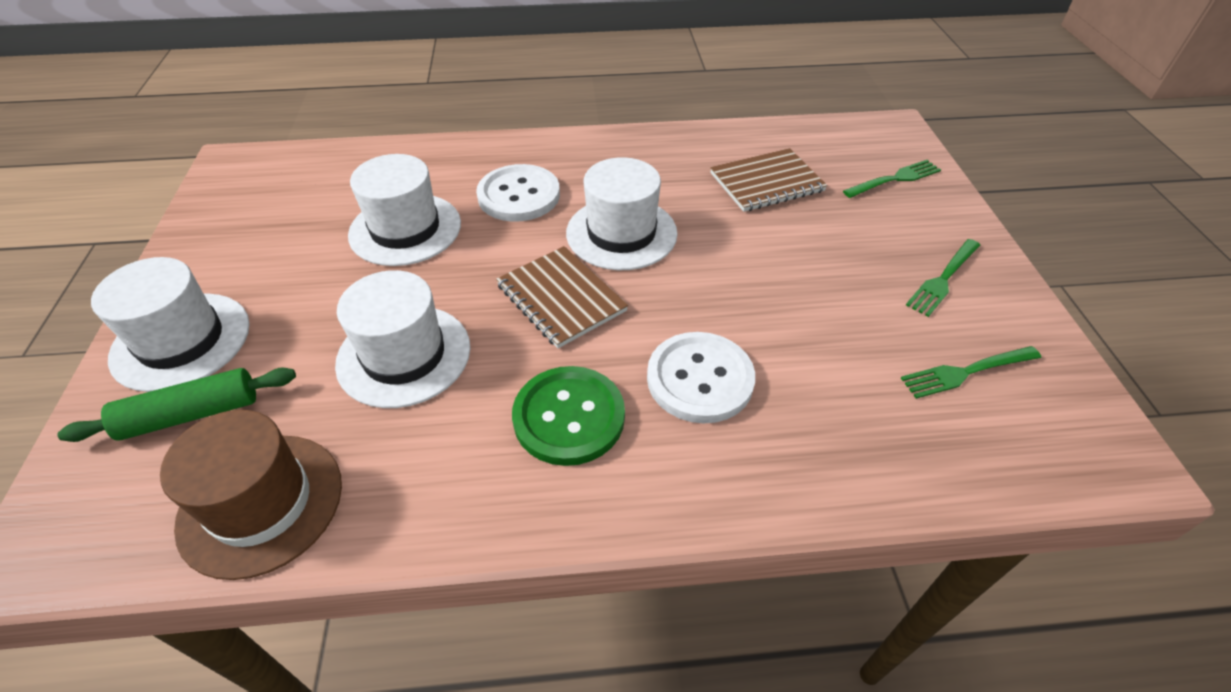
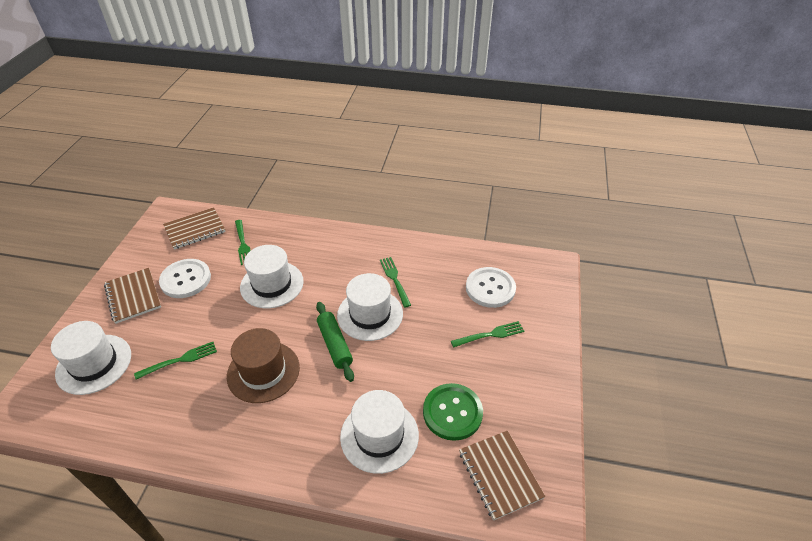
brown notebook: [496,246,628,348] [710,148,828,212] = 2 -> [104,268,161,324] [163,207,226,250] [459,431,546,520] = 3
green fork: [843,160,941,198] [901,346,1041,399] [906,239,981,317] = 3 -> [134,342,217,380] [235,220,251,265] [380,257,411,308] [451,321,524,347] = 4

